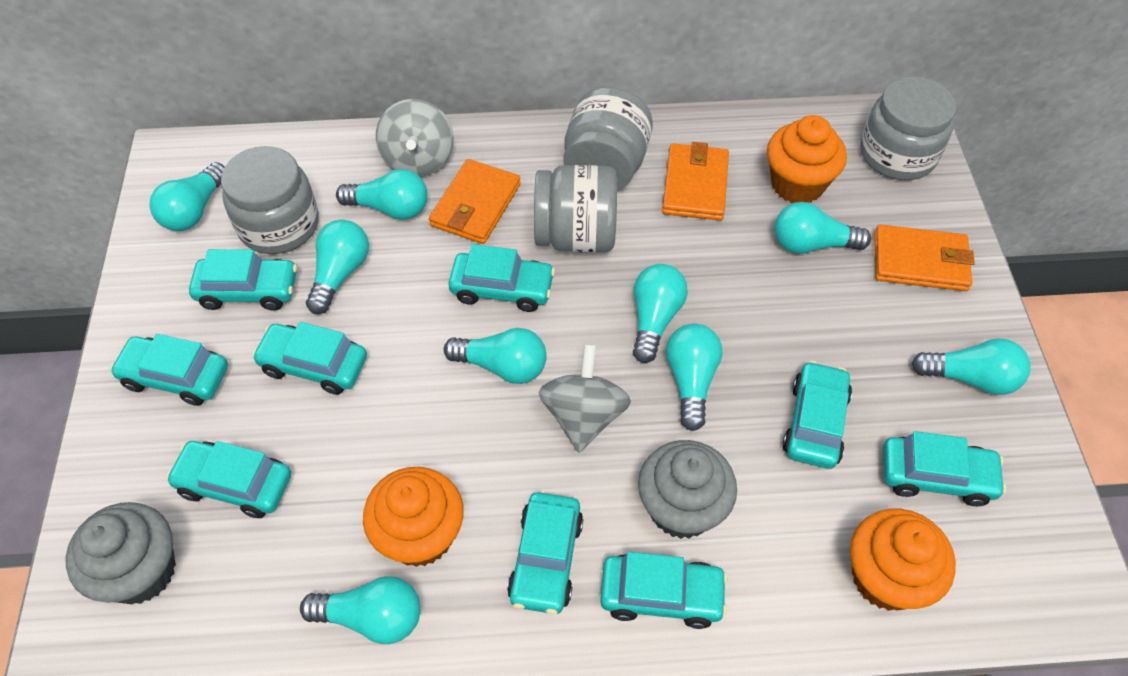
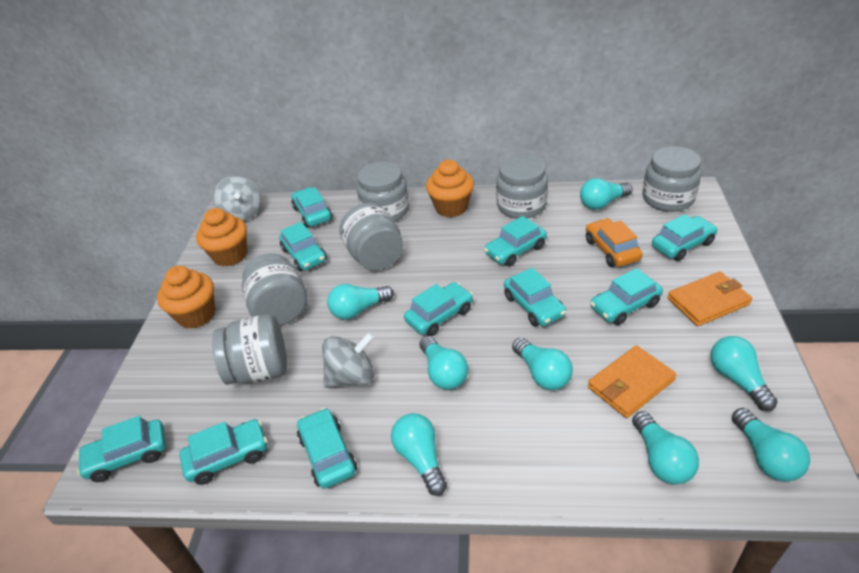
grey cupcake: [66,502,176,604] [638,440,737,539] = 2 -> none = 0
grey jar: [221,146,319,254] [534,165,617,253] [563,87,653,190] [860,77,956,180] = 4 -> [212,314,287,385] [242,253,308,326] [340,203,403,270] [357,161,409,221] [496,155,548,219] [643,146,701,212] = 6
orange car: none = 0 -> [586,218,642,267] = 1
orange wallet: [429,159,521,244] [662,142,729,220] [874,224,975,291] = 3 -> [588,345,677,418] [667,271,752,326] = 2
turquoise car: [110,334,228,406] [166,441,291,518] [189,249,297,311] [252,322,367,395] [448,244,555,312] [507,492,583,614] [600,552,728,629] [783,361,852,469] [883,431,1006,506] = 9 -> [77,416,166,482] [179,419,267,485] [279,222,327,272] [291,187,332,228] [297,408,357,489] [404,282,473,336] [484,216,547,267] [504,268,566,327] [590,268,663,325] [652,214,718,261] = 10
turquoise light bulb: [149,162,225,231] [300,576,421,644] [306,219,369,314] [336,169,427,220] [444,328,547,384] [633,264,688,363] [666,324,722,431] [775,202,871,254] [912,338,1031,395] = 9 -> [327,284,394,320] [391,413,447,496] [420,336,468,390] [512,338,573,390] [580,178,633,210] [632,411,699,485] [710,336,778,411] [732,408,810,482] = 8

